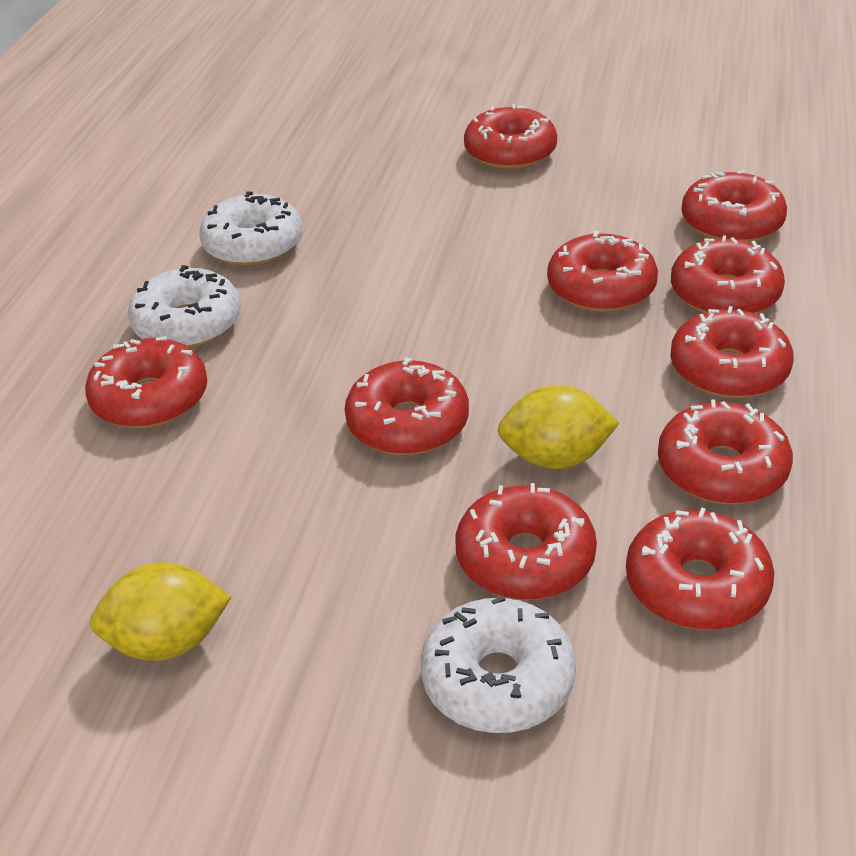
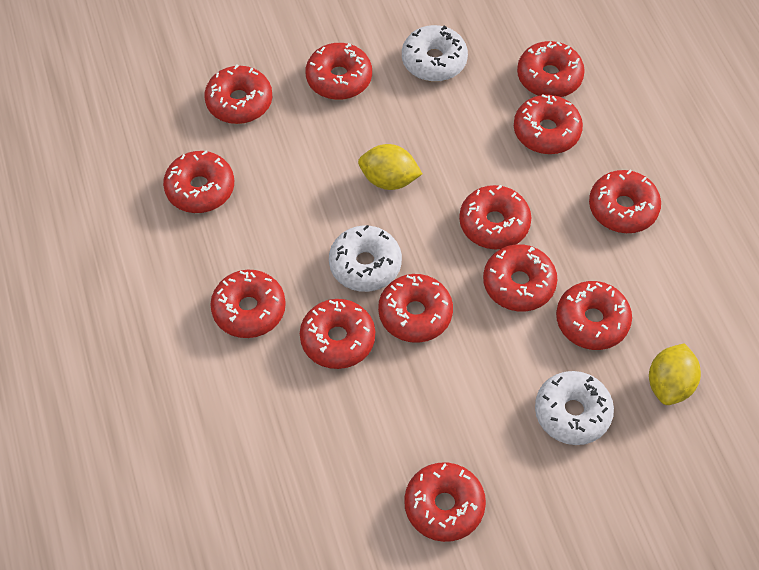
red donut: [85,336,207,429] [345,357,469,455] [455,483,597,600] [464,104,557,170] [547,231,658,313] [626,507,775,630] [658,399,793,504] [670,306,794,399] [671,235,785,314] [681,170,787,243] = 10 -> [163,151,234,213] [204,65,272,124] [210,270,286,338] [300,299,375,369] [306,43,372,100] [378,274,453,343] [404,462,486,542] [459,185,531,250] [483,244,557,311] [514,94,583,154] [517,41,585,97] [556,281,632,350] [589,170,661,233] = 13

